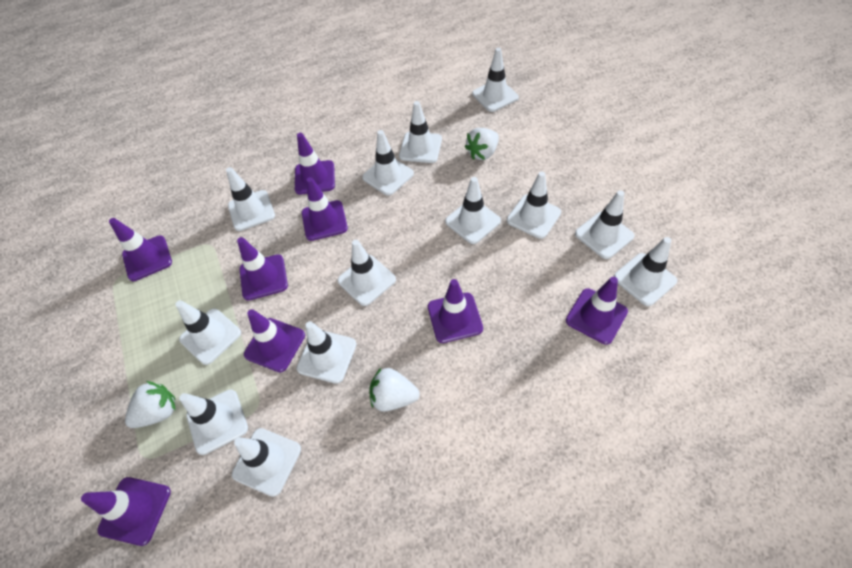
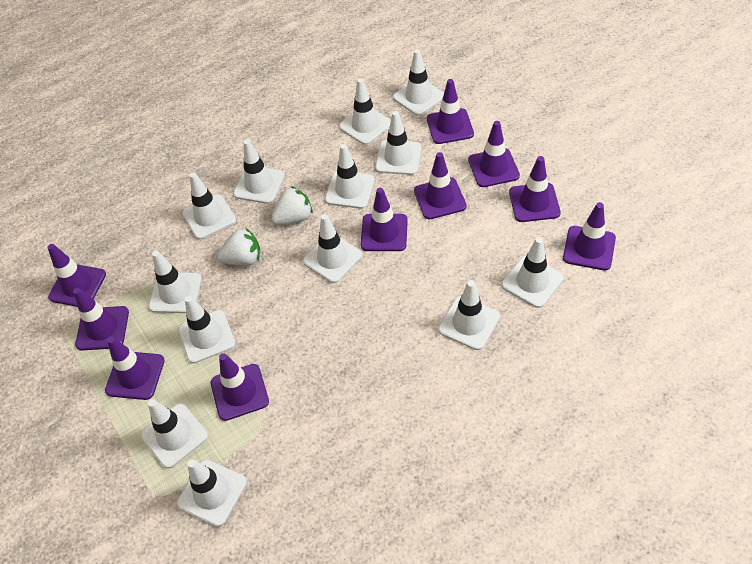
purple traffic cone: [81,477,171,546] [109,218,172,281] [237,237,288,300] [244,309,305,372] [295,133,335,195] [302,177,348,241] [428,279,483,343] [566,277,628,345] = 8 -> [47,244,106,307] [73,288,129,350] [105,337,165,400] [211,353,269,421] [361,188,408,251] [414,152,467,219] [427,79,474,144] [468,121,520,187] [509,156,561,222] [563,202,616,270] = 10
white strawberry: [125,381,175,428] [369,368,420,411] [465,128,499,160] = 3 -> [217,228,260,266] [271,186,313,225] = 2

